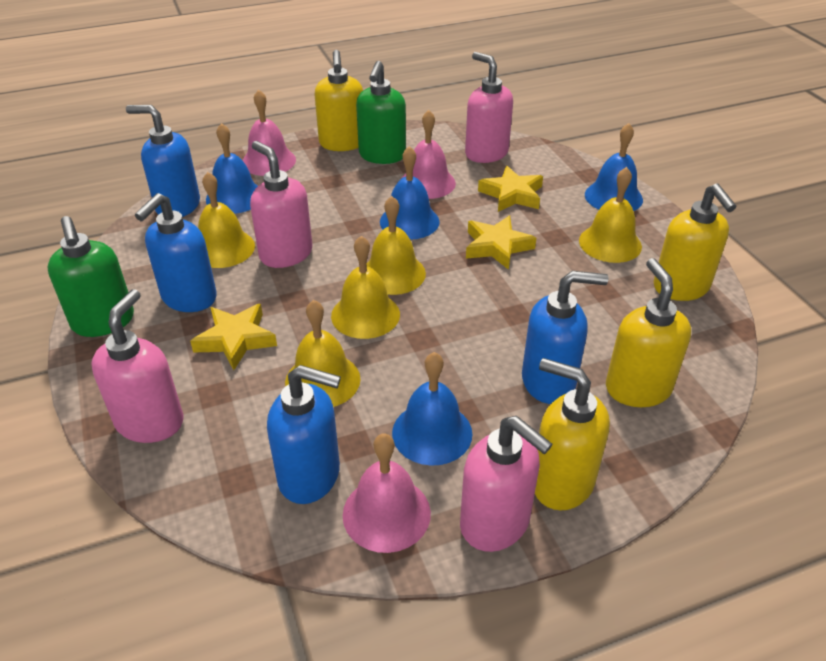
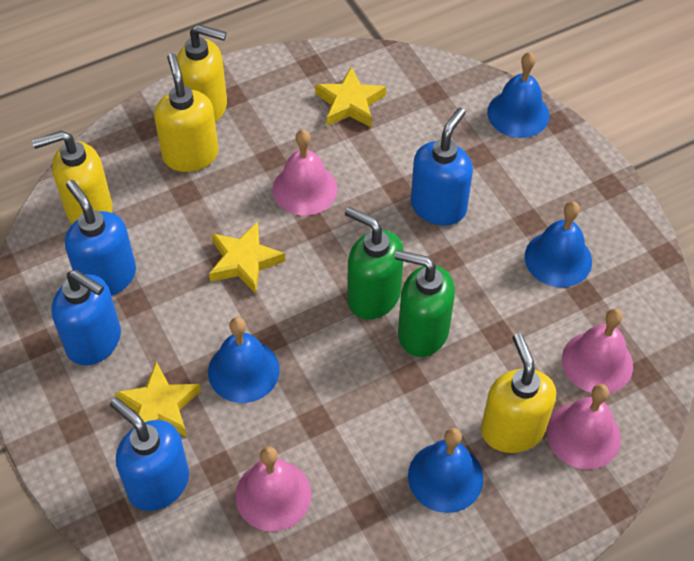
pink bell: [242,89,296,176] [343,434,431,553] [401,110,456,199] = 3 -> [235,446,312,532] [273,130,337,215] [547,384,621,469] [562,308,633,394] = 4
pink soap dispenser: [92,289,184,443] [250,141,312,268] [460,416,553,552] [465,52,513,163] = 4 -> none = 0
yellow bell: [198,172,255,268] [285,300,361,407] [331,236,400,339] [367,196,426,295] [579,167,642,263] = 5 -> none = 0

